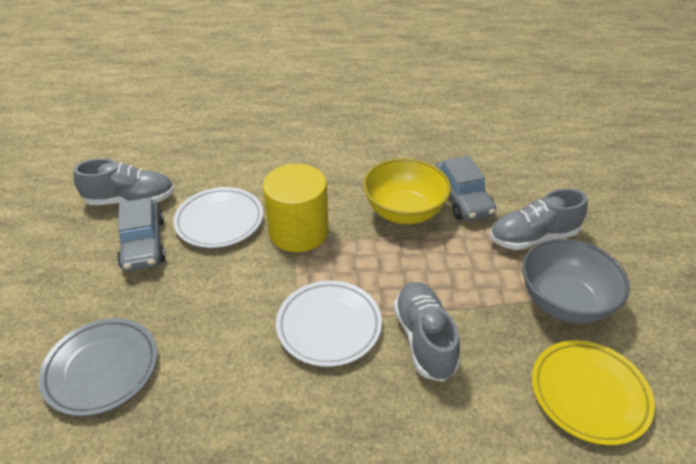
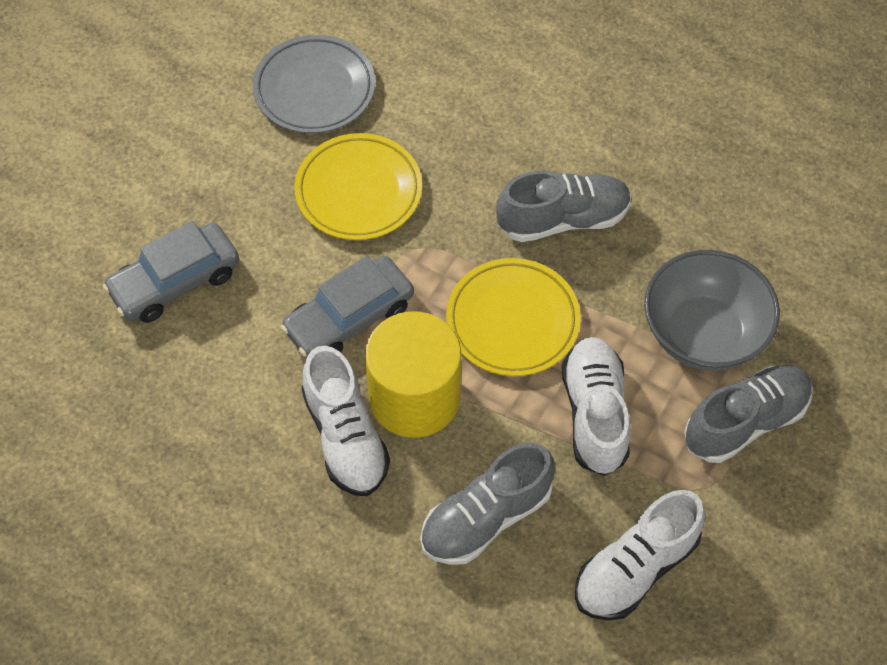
white plate: [173,187,263,248] [276,281,382,367] = 2 -> none = 0
white shoe: none = 0 -> [301,346,390,496] [562,337,631,476] [575,490,705,621] = 3
yellow bowl: [363,158,451,224] = 1 -> none = 0
yellow plate: [532,340,655,445] = 1 -> [295,133,422,240] [446,258,581,376] = 2

